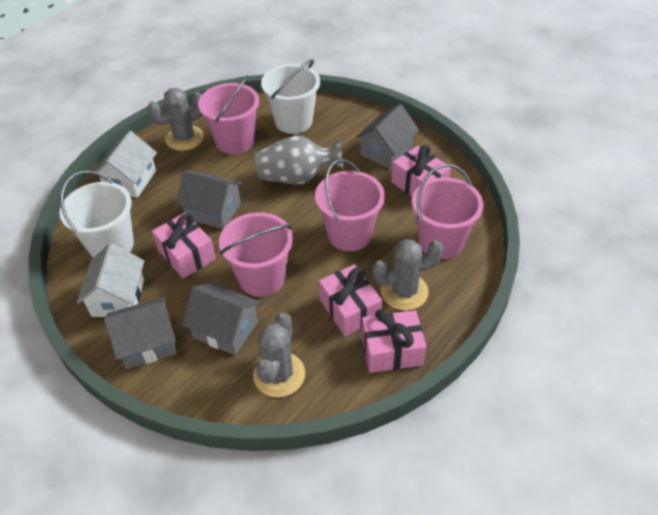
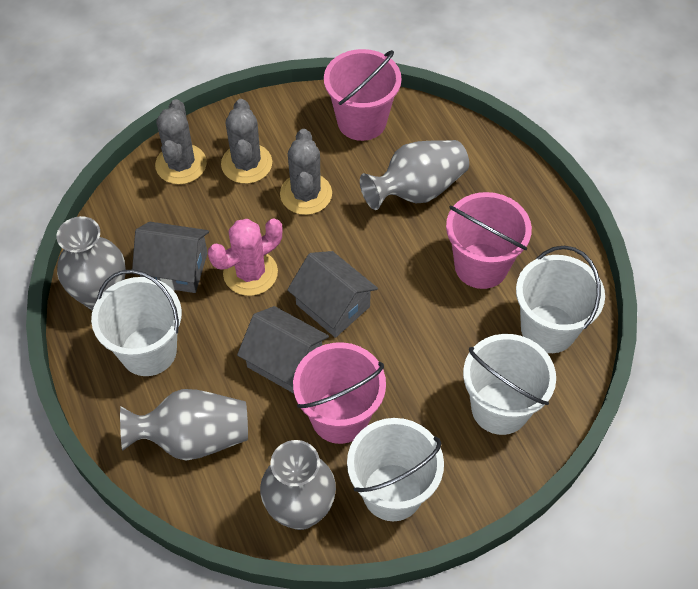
grey house: [104,297,177,369] [176,170,243,229] [182,283,261,355] [356,104,419,169] = 4 -> [132,222,209,293] [237,306,329,393] [287,251,378,338] = 3
grey vase: [255,135,343,185] = 1 -> [56,216,126,311] [120,389,248,460] [260,440,336,530] [360,140,469,210] = 4
pink bucket: [198,75,259,154] [219,212,293,297] [315,159,385,251] [412,164,484,259] = 4 -> [293,342,386,444] [324,49,402,141] [446,192,532,289] = 3
pink cactus: none = 0 -> [208,218,283,296] = 1
pink gift: [152,213,216,279] [319,264,382,337] [361,309,426,373] [391,145,451,197] = 4 -> none = 0
white bucket: [59,170,134,257] [261,59,320,134] = 2 -> [91,269,182,376] [347,418,444,521] [463,334,556,435] [516,246,605,353] = 4
white house: [76,243,144,317] [92,131,157,198] = 2 -> none = 0

